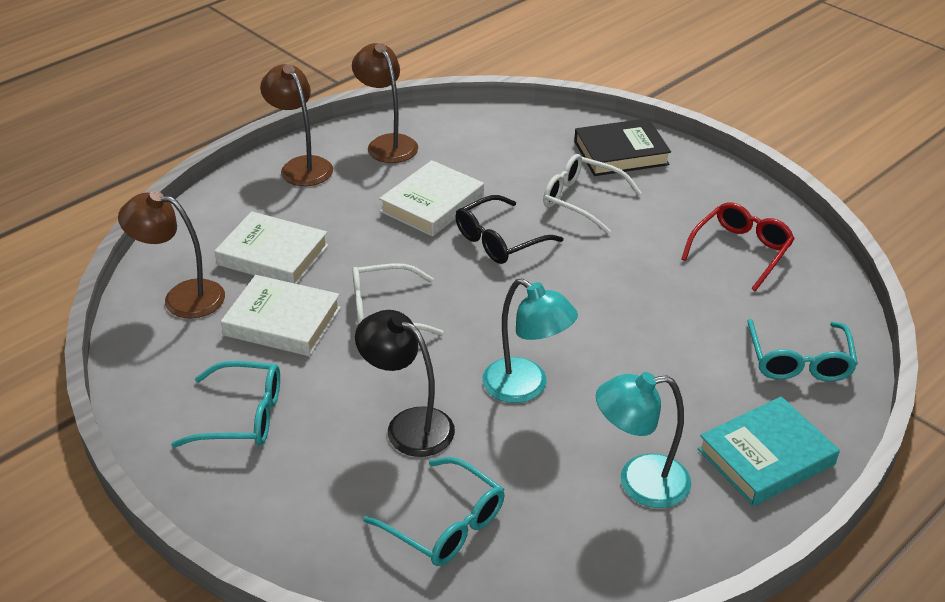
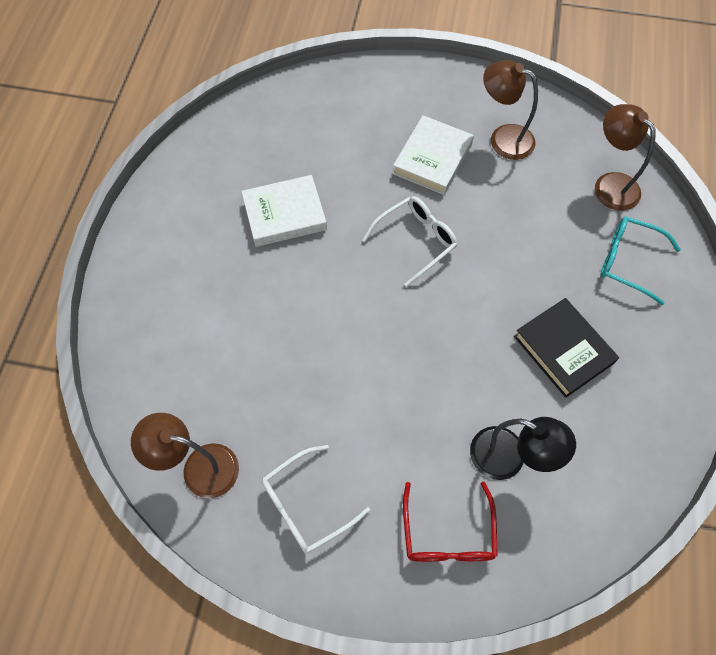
black glasses: [455,195,563,264] = 1 -> none = 0
turquoise book: [698,396,840,506] = 1 -> none = 0
turquoise glasses: [171,361,280,447] [364,457,505,566] [747,319,858,382] = 3 -> [600,216,681,305] = 1
turquoise lamp: [482,278,578,403] [596,372,691,508] = 2 -> none = 0
white book: [215,211,329,284] [221,275,341,356] [379,160,484,237] = 3 -> [241,175,327,247] [393,115,474,195] = 2

